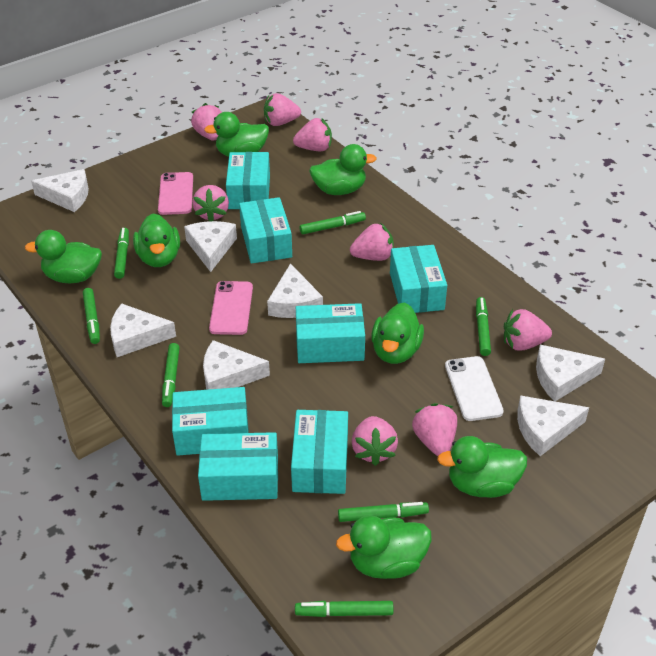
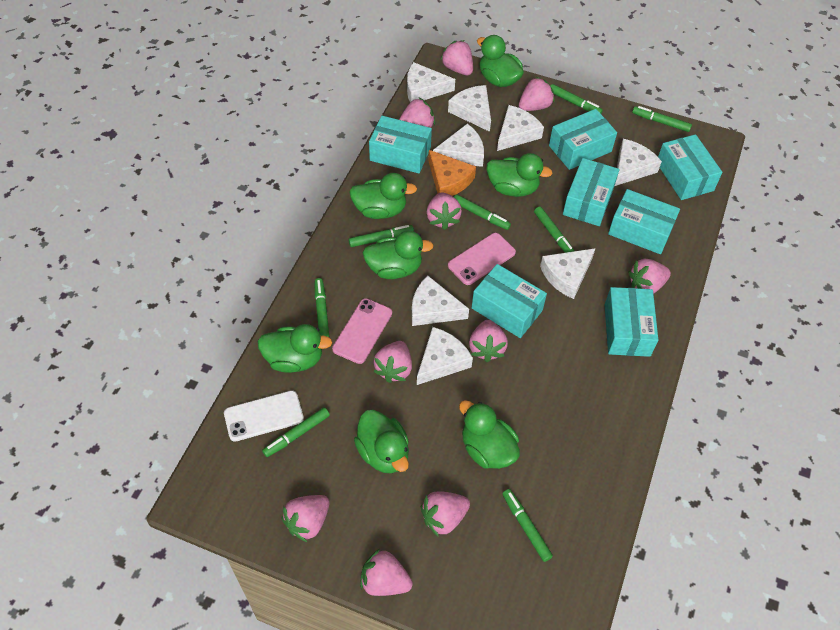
green marker: [83,288,100,344] [114,228,129,279] [162,343,180,407] [295,601,394,617] [299,211,366,234] [338,502,429,522] [476,297,491,356] = 7 -> [262,407,330,457] [315,278,329,337] [349,225,414,247] [454,194,511,230] [502,489,553,562] [534,206,574,253] [550,84,603,114] [632,106,692,132] = 8
orange cheese: none = 0 -> [428,150,476,196] = 1
pink strawberry: [191,103,222,141] [192,185,229,221] [264,93,301,126] [293,118,332,151] [350,223,394,261] [352,416,398,466] [412,403,457,456] [504,309,552,351] = 8 -> [282,495,329,542] [360,549,413,596] [373,341,412,383] [399,98,435,128] [421,491,470,536] [427,192,462,230] [441,40,473,75] [469,320,508,362] [519,77,555,111] [628,259,671,294] = 10
white cheese: [31,169,89,212] [110,303,176,357] [184,221,237,272] [203,340,270,390] [267,263,323,318] [517,395,589,456] [536,345,605,401] = 7 -> [407,62,455,102] [411,276,469,326] [417,327,473,385] [433,123,484,167] [448,85,491,132] [497,105,544,151] [540,248,596,299] [615,139,662,186] = 8

